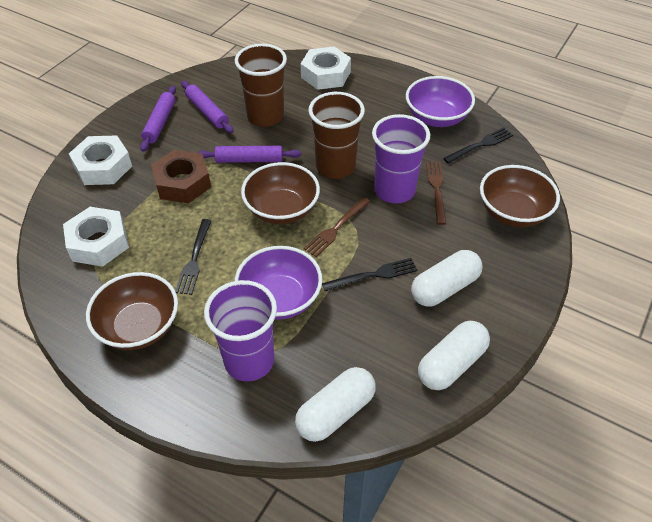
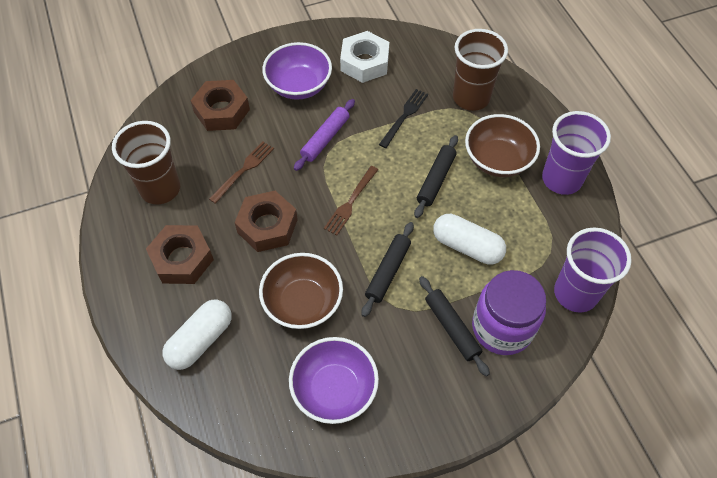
black fork: [175,219,211,295] [322,258,417,291] [443,127,513,164] = 3 -> [379,89,428,148] = 1
black rolling pin: none = 0 -> [362,222,414,317] [414,135,458,218] [419,276,490,376] = 3
brown bowl: [86,272,178,350] [241,162,320,224] [480,165,560,227] = 3 -> [259,253,343,329] [465,114,540,177] = 2
brown nut: [151,150,211,203] = 1 -> [146,225,214,284] [190,80,250,131] [234,191,298,252] = 3
purple jar: none = 0 -> [472,270,546,355] = 1
purple rolling pin: [140,86,176,152] [181,81,234,133] [197,146,301,163] = 3 -> [294,99,355,171] = 1
white capsule: [295,367,376,442] [411,250,482,307] [418,321,490,390] = 3 -> [162,300,232,370] [433,214,506,265] = 2
white nut: [63,207,129,267] [69,135,132,185] [301,47,351,90] = 3 -> [340,31,389,83] = 1

